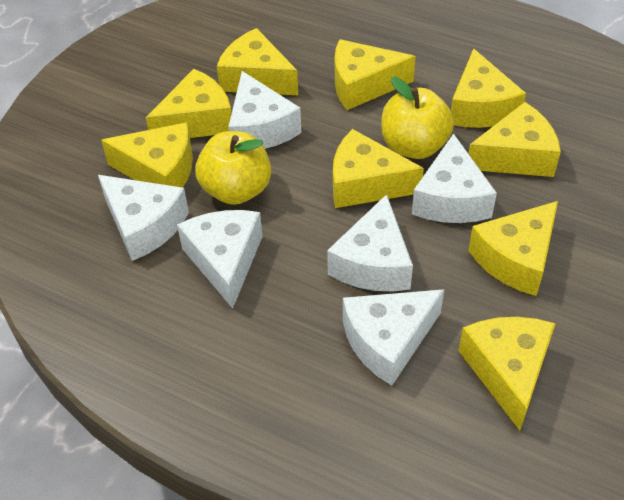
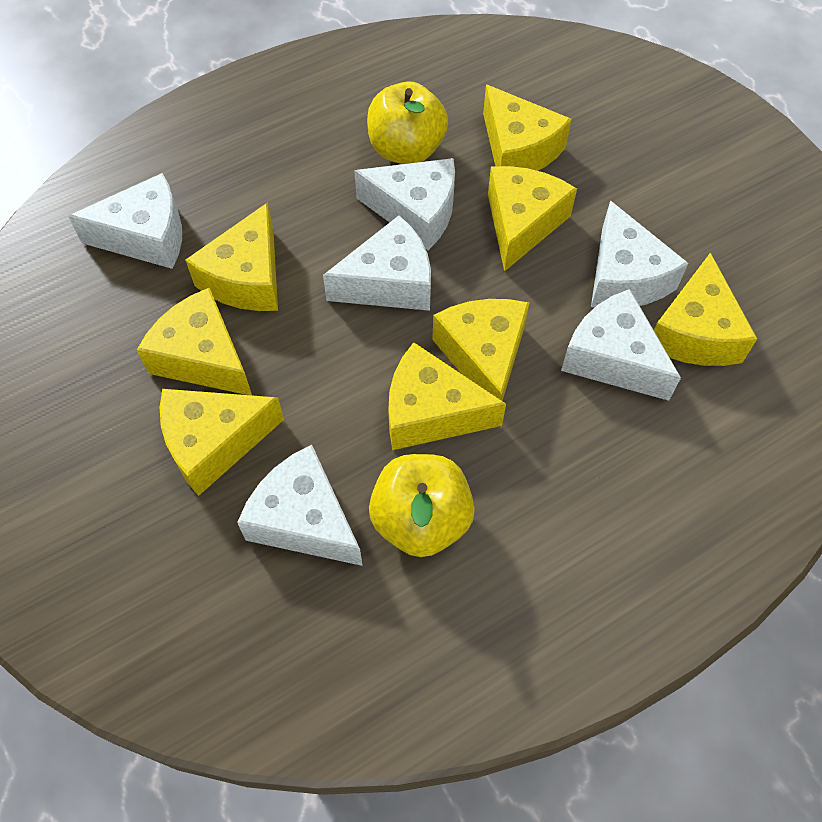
yellow cheese: [101,122,193,188] [146,69,232,138] [217,28,298,95] [333,129,424,208] [335,39,416,110] [451,48,526,128] [458,317,556,431] [468,102,561,177] [468,201,558,296] = 9 -> [137,288,252,395] [160,389,284,496] [185,202,278,311] [388,342,506,450] [432,299,529,401] [483,85,572,171] [488,166,577,272] [654,252,757,366] = 8

